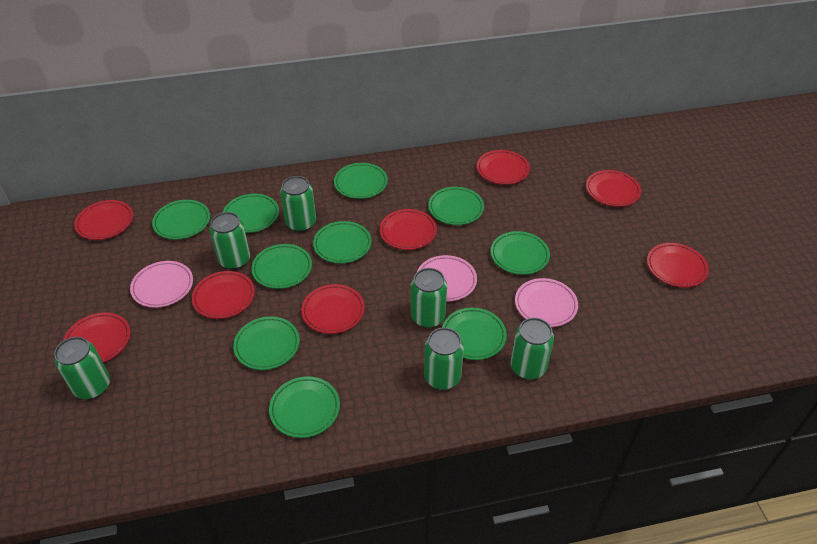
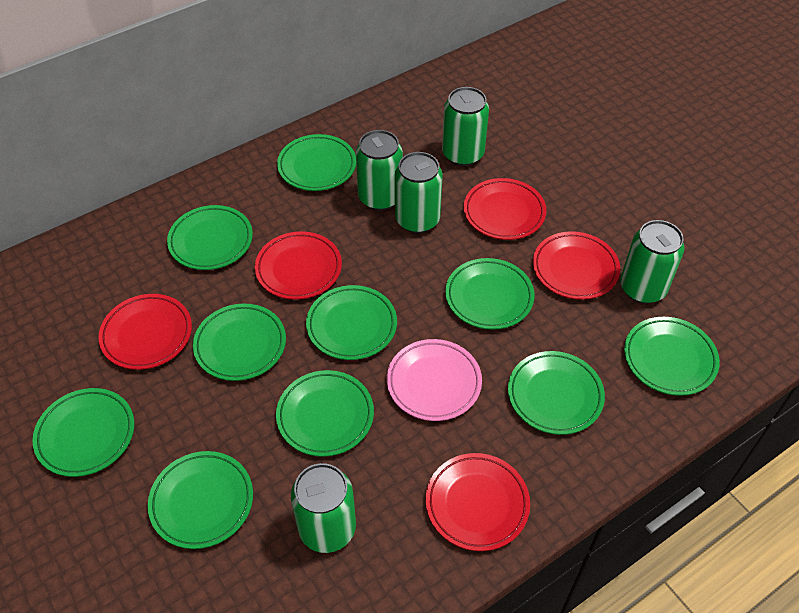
green can: [54,337,110,399] [209,212,250,270] [280,176,316,232] [411,268,447,328] [424,327,464,390] [510,318,554,380] = 6 -> [291,463,356,553] [356,130,403,211] [395,152,443,233] [442,87,489,166] [620,220,685,303] = 5
pink plate: [130,261,193,308] [417,255,477,302] [515,278,578,327] = 3 -> [387,339,482,421] = 1
red plate: [63,312,130,363] [74,200,133,240] [192,271,255,319] [301,284,365,334] [380,209,437,250] [477,150,530,185] [586,170,641,207] [647,243,709,288] = 8 -> [98,294,192,370] [255,231,342,300] [426,453,530,551] [464,178,546,240] [533,231,620,300] = 5

